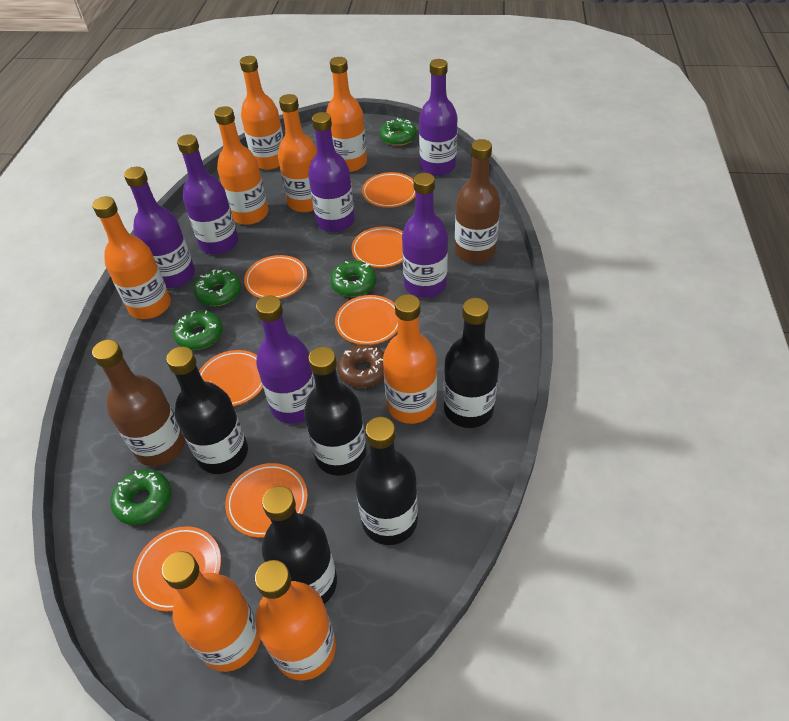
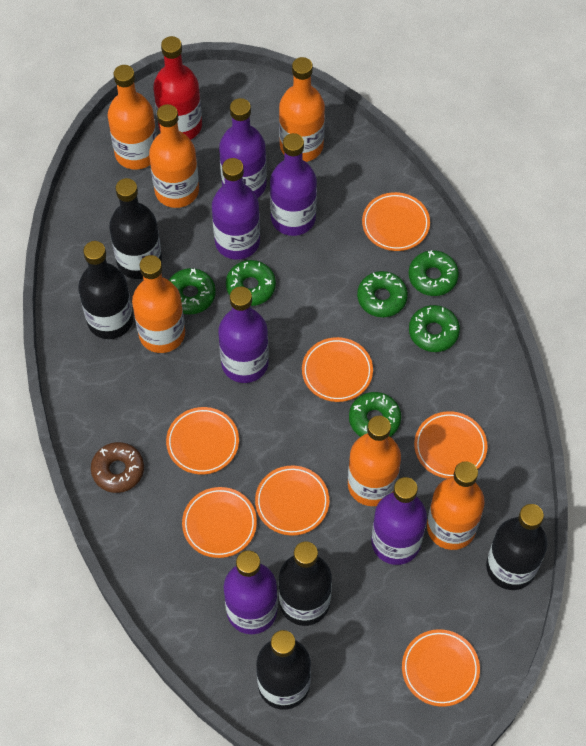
brown bottle: [92,340,185,467] [455,139,500,263] = 2 -> none = 0
green donut: [110,470,171,525] [173,310,223,350] [194,270,241,306] [330,261,377,297] [380,118,417,146] = 5 -> [169,268,216,314] [226,260,276,306] [349,392,401,437] [357,271,408,317] [409,250,459,296] [409,305,460,352] = 6
orange bottle: [92,196,171,319] [162,551,261,672] [214,106,268,225] [240,56,283,170] [255,560,336,680] [278,94,317,212] [326,57,367,172] [383,294,437,424] = 8 -> [108,65,157,170] [132,255,185,353] [149,104,199,208] [279,57,325,162] [348,416,401,506] [427,461,485,550] = 6
red bottle: none = 0 -> [153,36,202,140] = 1

